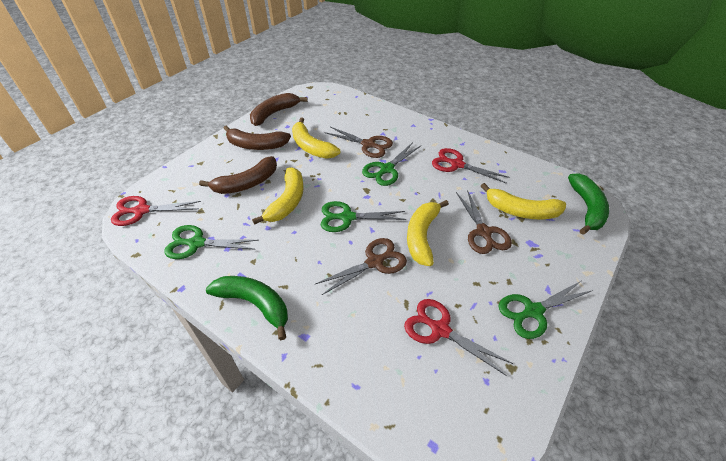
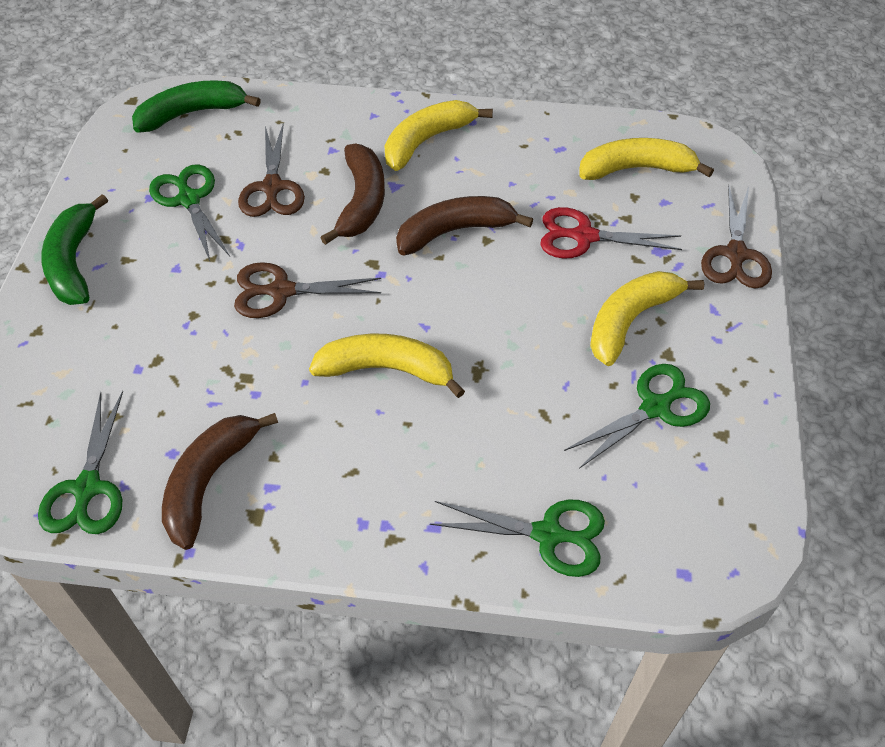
red scissors: [111,196,201,226] [404,299,513,376] [432,148,510,183] = 3 -> [540,207,682,259] = 1

